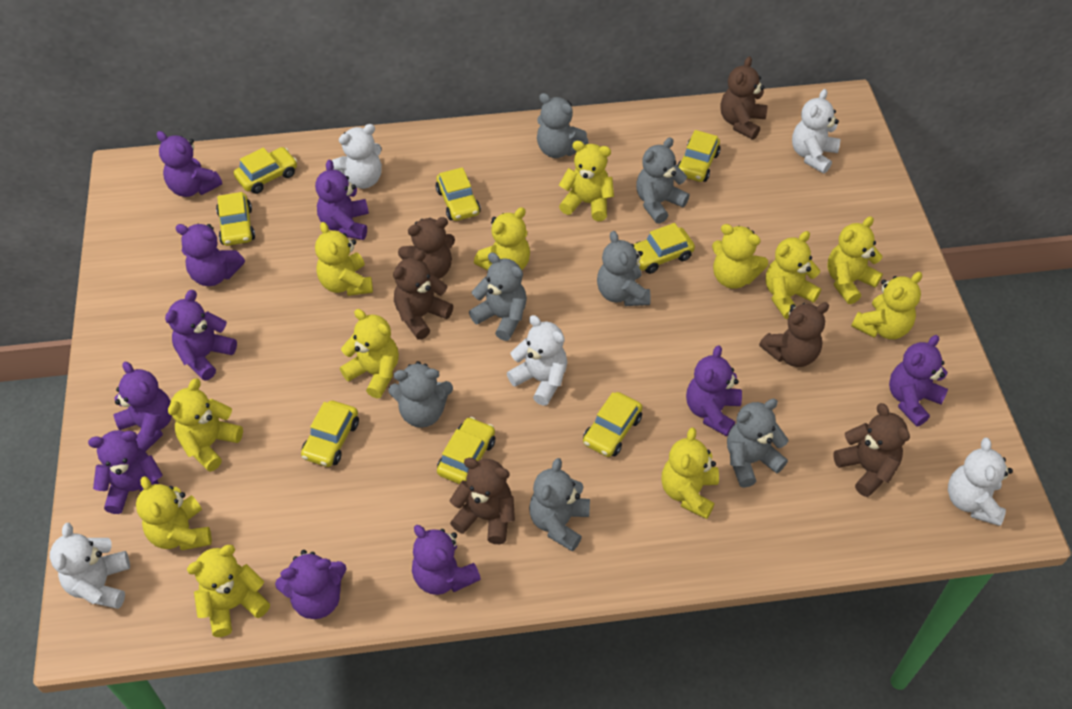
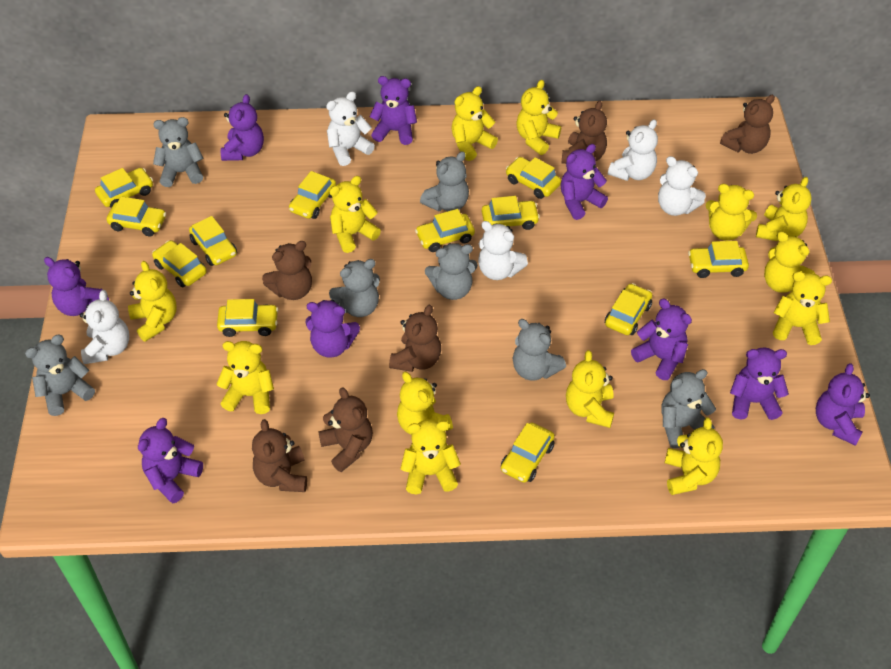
purple teddy bear: [88,430,163,514] [113,362,172,452] [157,131,222,197] [165,290,237,381] [175,224,245,286] [275,550,347,619] [315,160,369,240] [412,525,481,595] [686,345,742,436] [889,335,948,427] = 10 -> [44,257,109,316] [138,418,203,503] [221,94,264,161] [305,299,360,358] [369,76,417,145] [561,144,608,220] [631,299,692,380] [730,347,789,420] [816,363,870,446] = 9
yellow car: [216,192,255,246] [234,147,297,194] [301,401,359,467] [436,167,481,221] [437,417,495,484] [583,392,642,457] [634,223,695,274] [677,130,721,182] = 8 -> [95,168,153,208] [107,196,166,237] [152,240,207,287] [189,216,237,266] [217,299,278,337] [289,171,336,219] [415,209,475,252] [482,196,540,230] [501,422,555,483] [506,157,561,199] [605,283,652,335] [688,241,749,278] = 12
yellow teddy bear: [136,476,212,550] [168,378,243,472] [187,545,270,637] [315,222,373,296] [340,309,399,398] [474,207,530,270] [559,141,614,221] [661,428,719,519] [712,224,769,289] [765,231,821,319] [828,216,883,304] [851,272,922,339] = 12 -> [128,261,177,342] [216,341,274,414] [330,176,381,253] [397,372,453,435] [400,419,461,494] [451,86,498,161] [516,80,561,155] [566,350,614,428] [665,417,723,495] [706,184,757,241] [756,177,812,241] [764,231,815,293] [773,271,832,345] = 13

